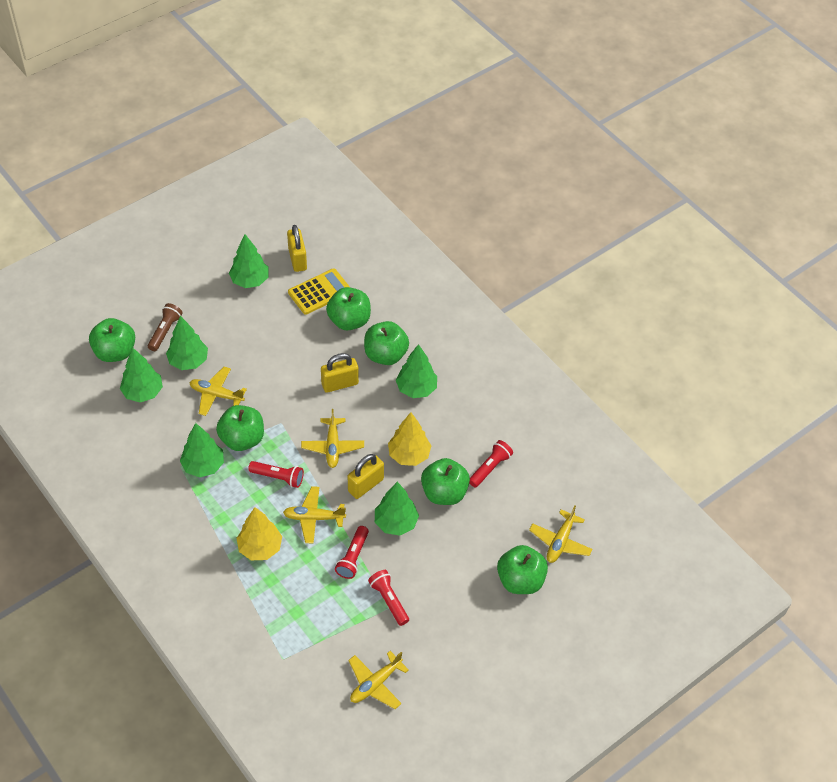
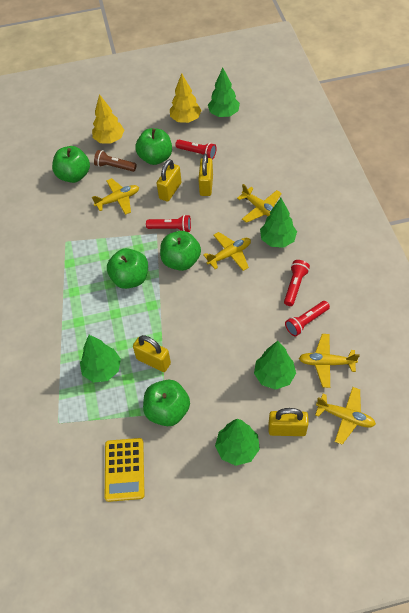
green apple: [89,318,135,362] [216,405,264,451] [326,287,371,330] [364,321,409,365] [421,458,470,505] [497,545,548,594] = 6 -> [52,146,90,183] [107,248,148,289] [135,128,172,165] [143,380,190,426] [160,231,201,271] = 5
green tree: [120,348,163,402] [166,316,208,370] [180,423,224,478] [229,234,268,288] [375,482,419,536] [396,344,437,398] = 6 -> [80,335,121,383] [208,68,240,117] [215,419,260,466] [254,341,296,390] [260,198,297,248] = 5
yellow padlock: [287,225,307,272] [321,353,359,393] [348,454,384,499] = 3 -> [133,335,171,372] [157,159,182,202] [198,154,213,196] [268,408,309,436] = 4

